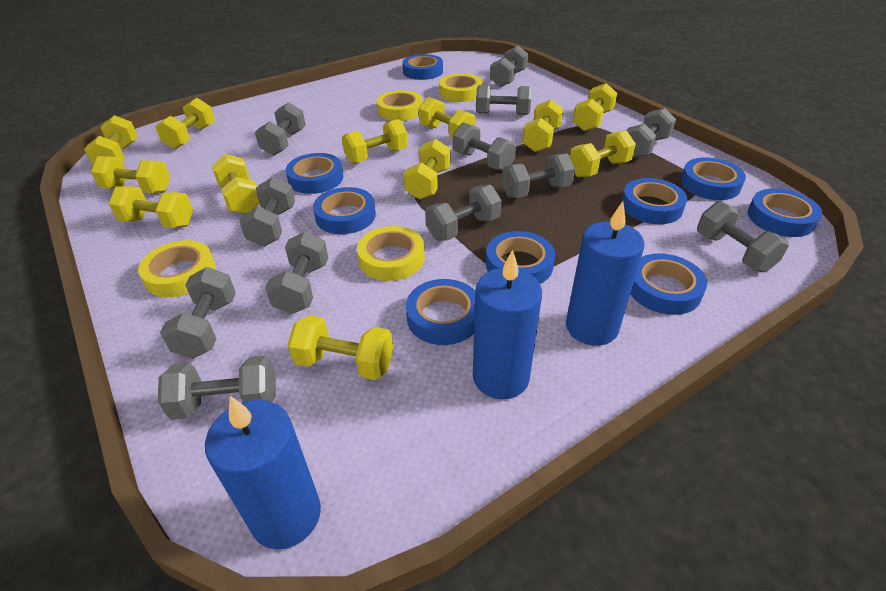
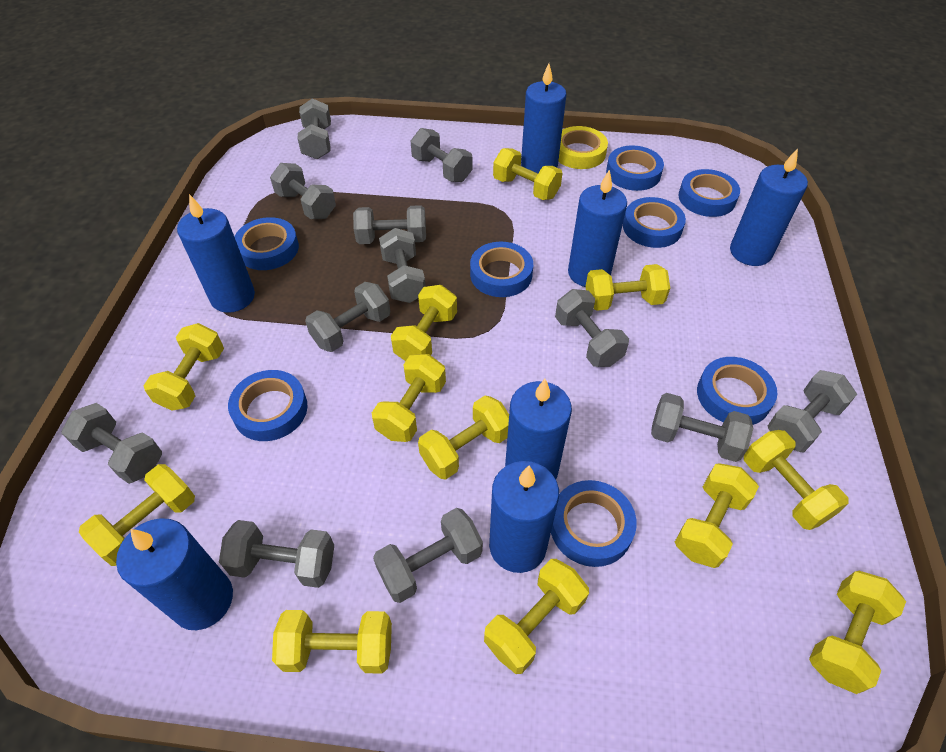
blue candle: [205,396,321,549] [473,250,542,399] [566,201,644,346] = 3 -> [116,518,233,630] [177,194,255,313] [489,461,559,573] [505,379,572,479] [521,63,566,173] [568,169,627,287] [730,149,808,266] = 7
blue tape: [285,153,343,194] [313,187,376,234] [402,54,443,80] [406,279,475,345] [486,231,555,284] [621,178,687,224] [631,253,707,315] [680,158,746,200] [748,188,822,237] = 9 -> [228,370,308,441] [234,217,299,270] [470,242,533,297] [551,480,637,567] [606,145,664,191] [623,197,686,248] [679,169,740,217] [697,357,777,425] = 8
yellow tape: [138,240,216,297] [357,226,425,281] [377,90,423,121] [439,74,483,102] = 4 -> [558,126,608,169] = 1

